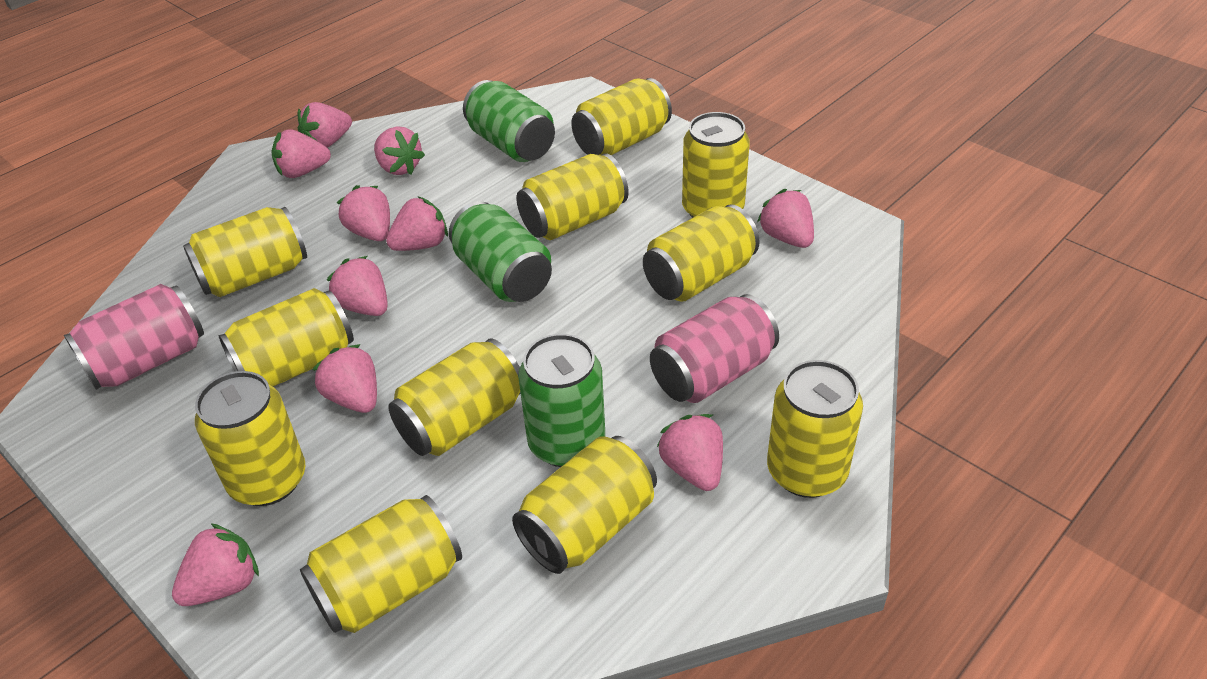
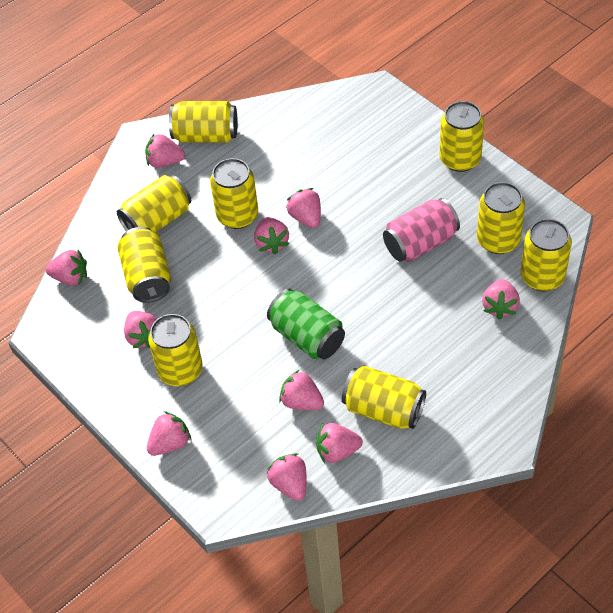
green can: [449,201,552,302] [463,80,555,162] [518,334,605,467] = 3 -> [267,289,345,359] = 1
pink can: [64,284,204,390] [650,294,779,403] = 2 -> [383,198,460,262] = 1
yellow can: [183,207,307,297] [195,371,305,506] [219,288,354,387] [300,495,462,633] [388,338,521,456] [512,436,657,574] [516,153,628,240] [571,78,672,155] [643,204,760,302] [682,112,750,218] [767,360,863,498] = 11 -> [117,175,191,232] [117,227,171,303] [148,314,203,386] [169,101,238,143] [210,158,258,229] [342,366,426,429] [440,101,484,172] [477,182,525,254] [521,219,572,291] = 9

